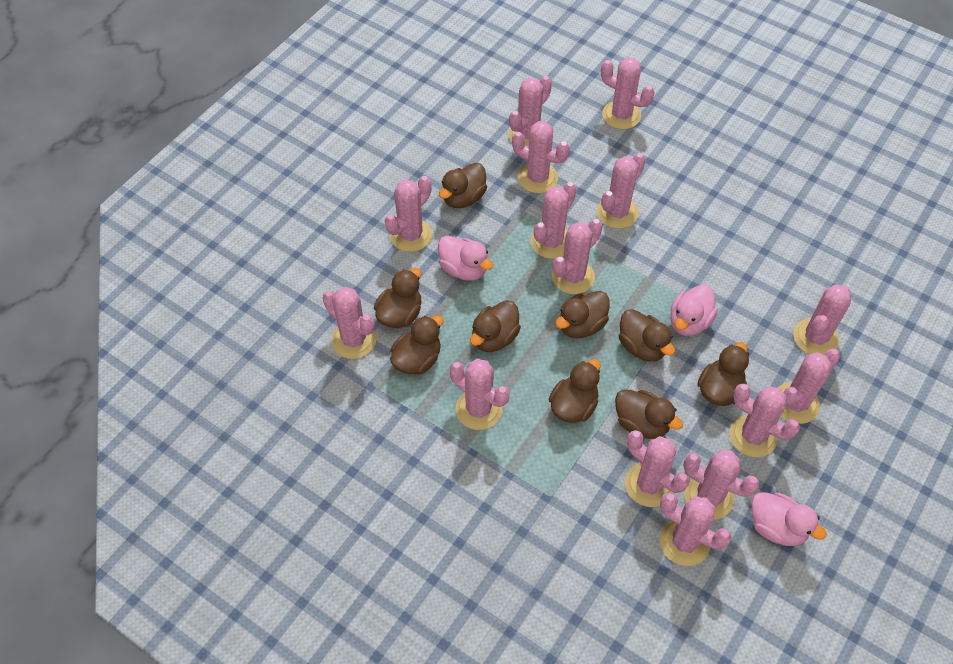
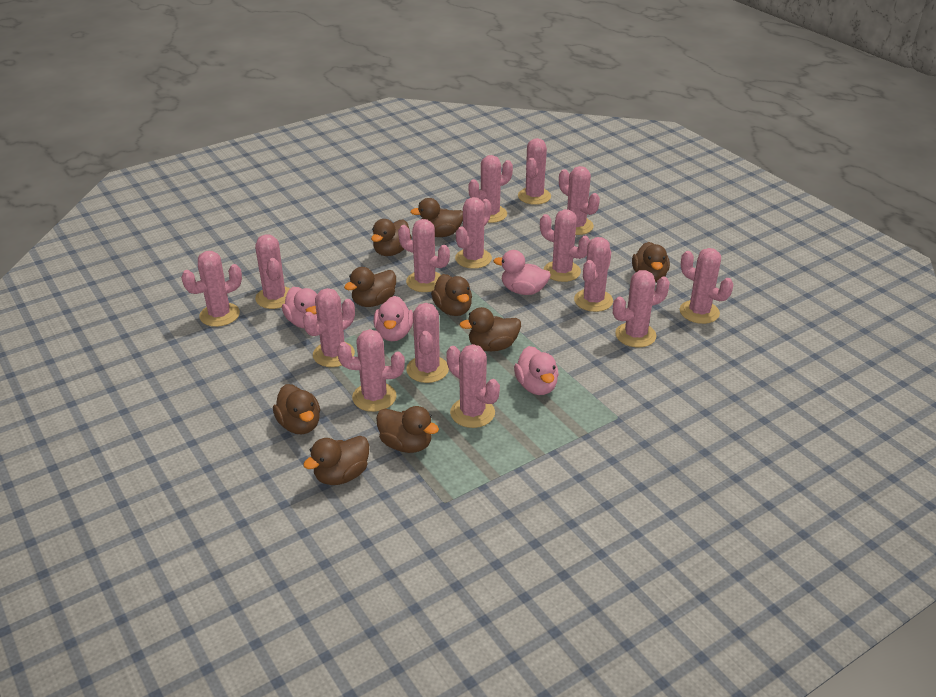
pink duck: [438,235,493,281] [670,284,718,336] [751,493,827,546] = 3 -> [282,287,318,329] [373,296,413,341] [493,250,551,295] [514,346,559,395] = 4

